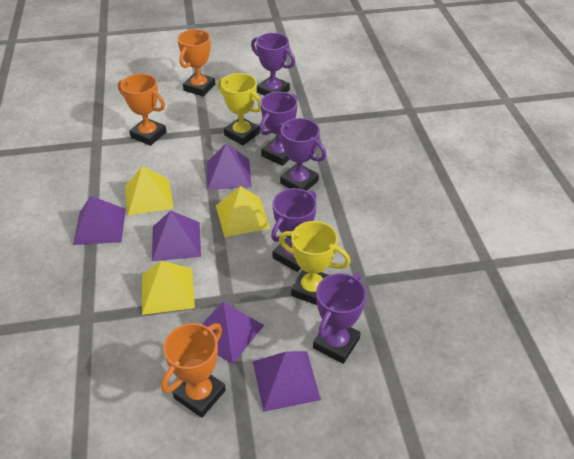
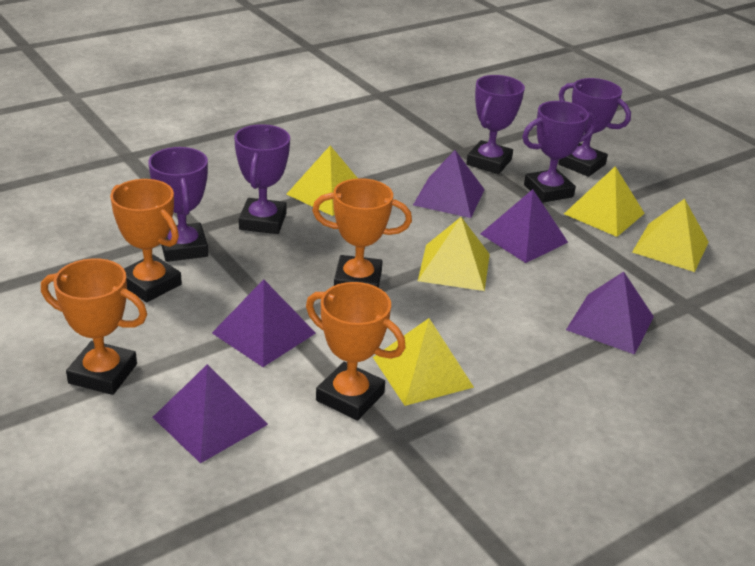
orange trophy: [118,73,167,146] [161,323,226,418] [177,29,215,97] = 3 -> [41,258,147,395] [110,179,182,302] [306,282,406,421] [312,178,412,288] = 4
yellow pyramid: [125,166,174,216] [142,261,195,315] [216,186,270,237] = 3 -> [286,146,358,216] [373,318,474,406] [418,217,490,291] [564,166,645,237] [632,199,709,272] = 5
yellow trophy: [218,73,261,145] [279,221,350,305] = 2 -> none = 0

